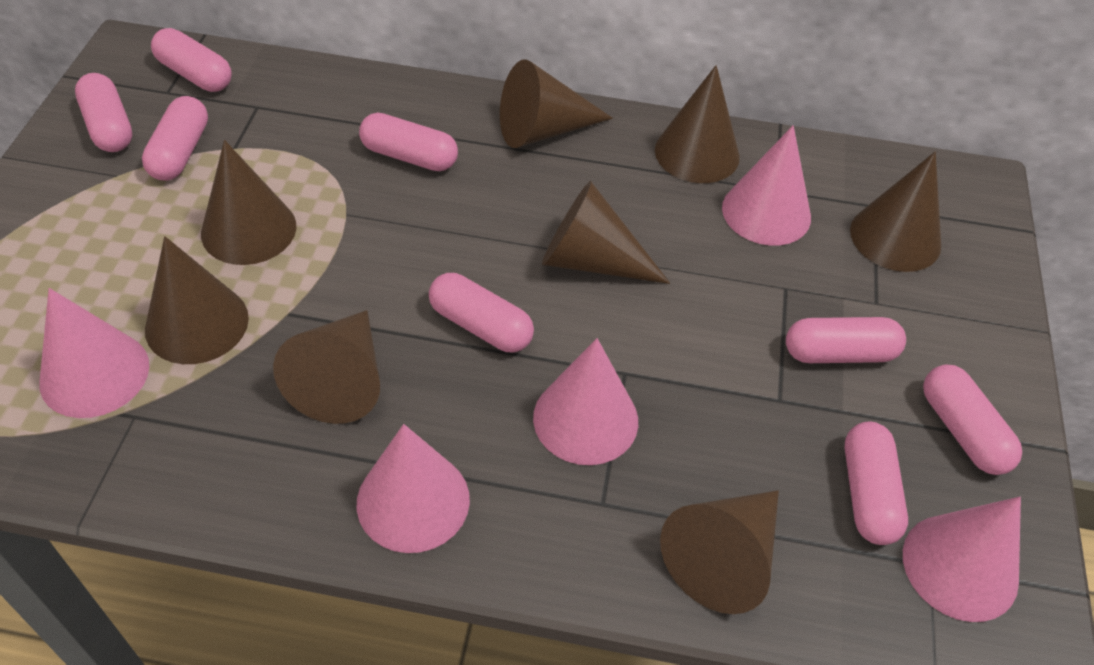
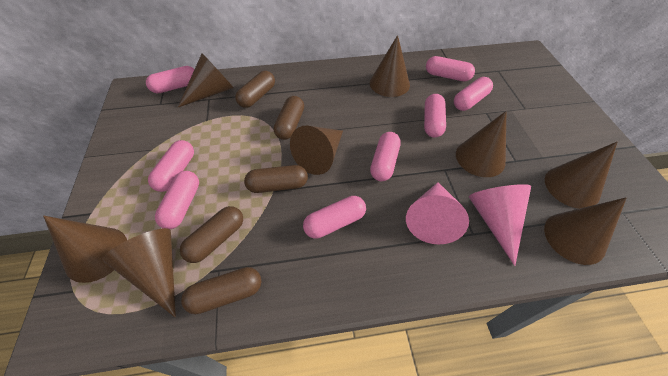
brown capsule: none = 0 -> [180,206,243,263] [181,267,261,314] [235,71,275,108] [244,165,308,193] [273,96,304,140] = 5
pink cone: [39,288,149,418] [357,424,470,553] [533,338,638,465] [722,126,811,246] [903,497,1021,622] = 5 -> [406,182,469,245] [469,184,531,266] = 2

